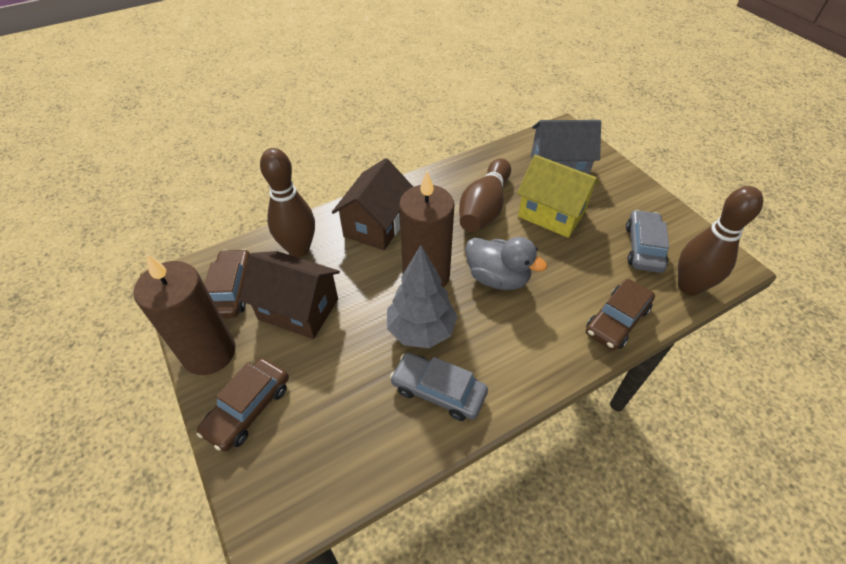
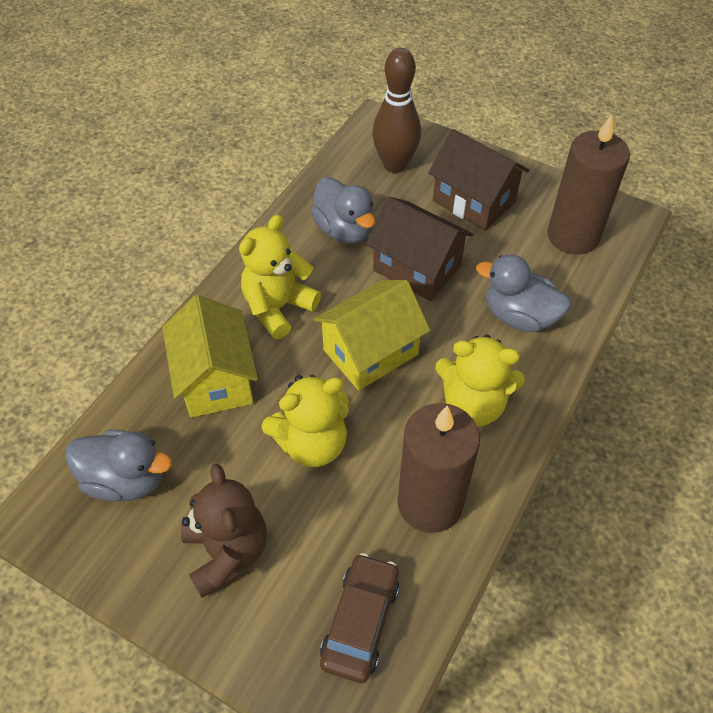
brown bowling pin: [260,148,315,257] [459,158,511,232] [678,186,763,296] = 3 -> [372,48,421,173] = 1
brown car: [197,358,289,452] [205,249,250,318] [586,279,655,350] = 3 -> [320,553,399,683] = 1
brown teddy bear: none = 0 -> [181,464,267,598] = 1
grey car: [390,353,488,421] [626,210,669,273] = 2 -> none = 0
grey duck: [465,237,547,290] = 1 -> [65,430,172,502] [310,177,376,244] [476,255,571,332] = 3
grey house: [531,120,601,175] = 1 -> none = 0
grey tree: [387,245,458,348] = 1 -> none = 0
yellow house: [517,155,600,238] = 1 -> [162,295,258,418] [313,280,430,391] = 2
yellow teddy bear: none = 0 -> [239,215,321,339] [262,375,349,467] [435,335,525,427] = 3

